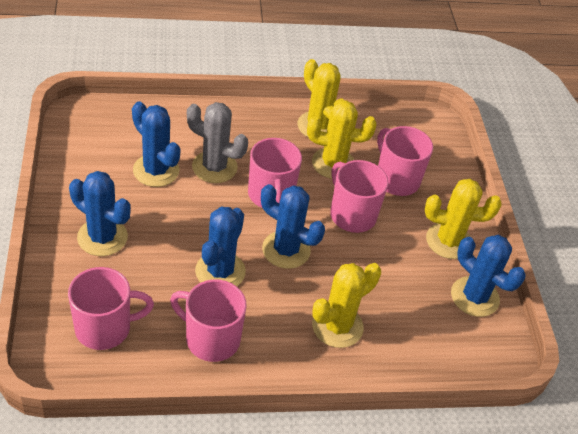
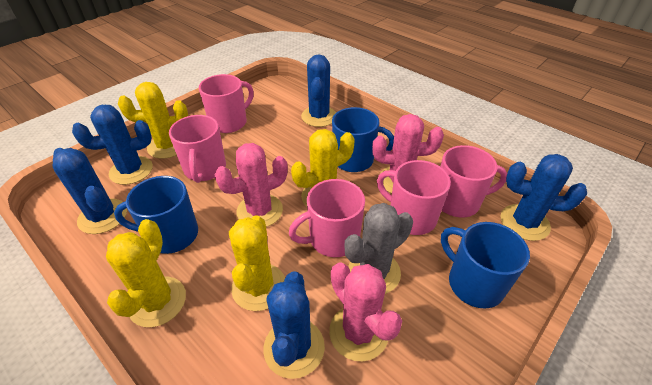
blue mug: none = 0 -> [114,176,198,254] [332,107,394,172] [441,222,530,309] = 3
pink cactus: none = 0 -> [215,143,288,227] [329,263,402,361] [372,114,444,194] = 3

